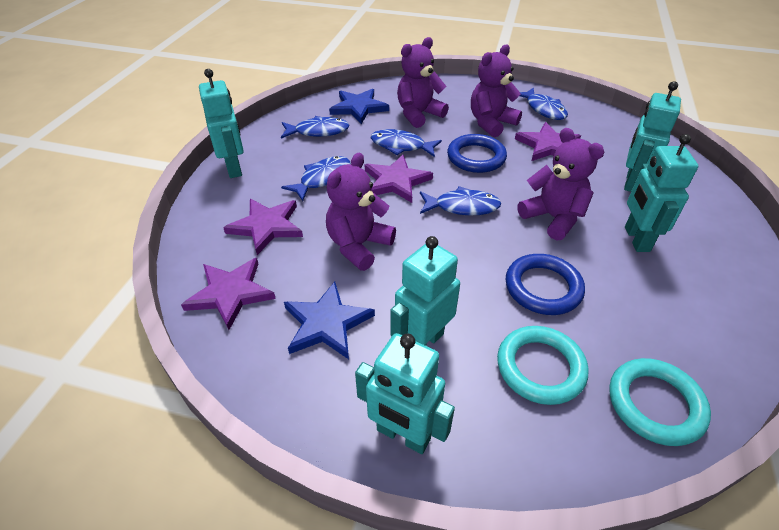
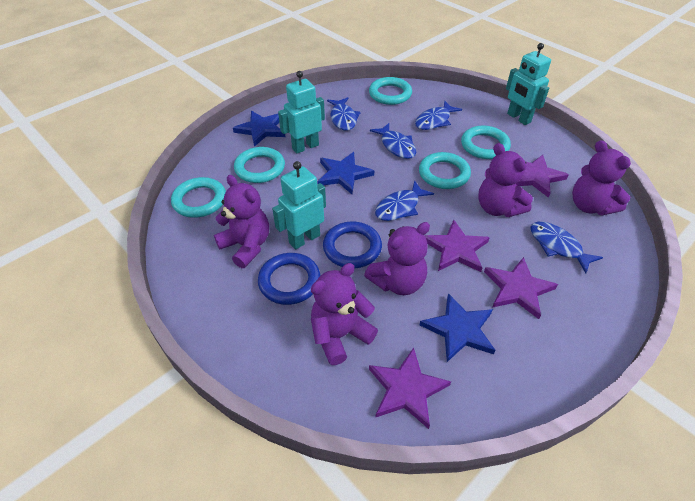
blue star: [284,281,375,359] [329,89,389,124] = 2 -> [233,111,285,147] [317,152,374,194] [420,293,496,362] = 3
purple teddy bear: [326,152,396,271] [397,37,449,128] [471,44,522,137] [518,128,604,240] = 4 -> [214,175,269,268] [311,263,378,365] [364,222,430,295] [478,143,533,217] [572,140,631,216] = 5
turquoise ring: [497,326,589,405] [609,358,711,446] = 2 -> [171,177,226,218] [234,147,285,183] [369,77,412,105] [419,152,471,189] [461,126,511,159] = 5
turquoise robot: [199,69,244,178] [355,333,455,454] [390,236,460,346] [624,81,681,192] [625,134,698,252] = 5 -> [272,161,326,250] [278,71,325,154] [506,43,551,125] = 3

